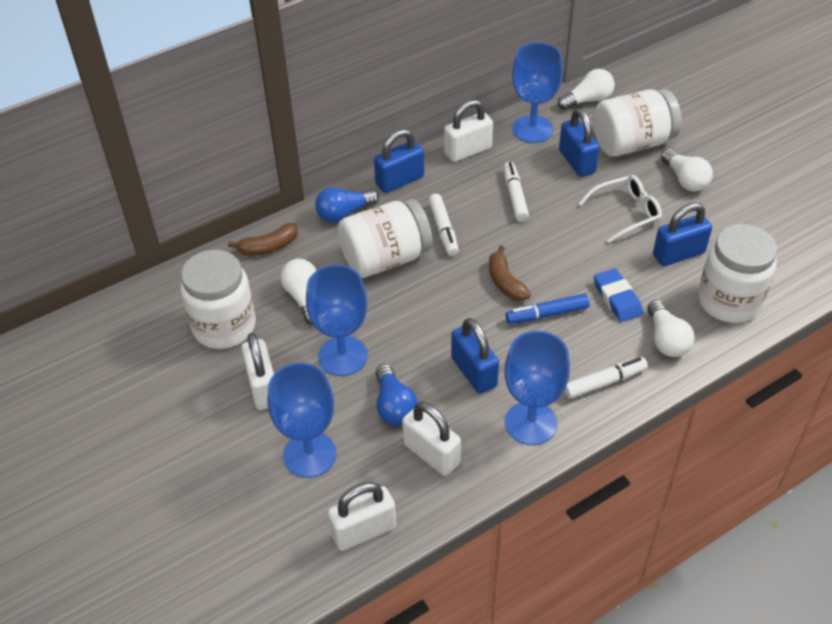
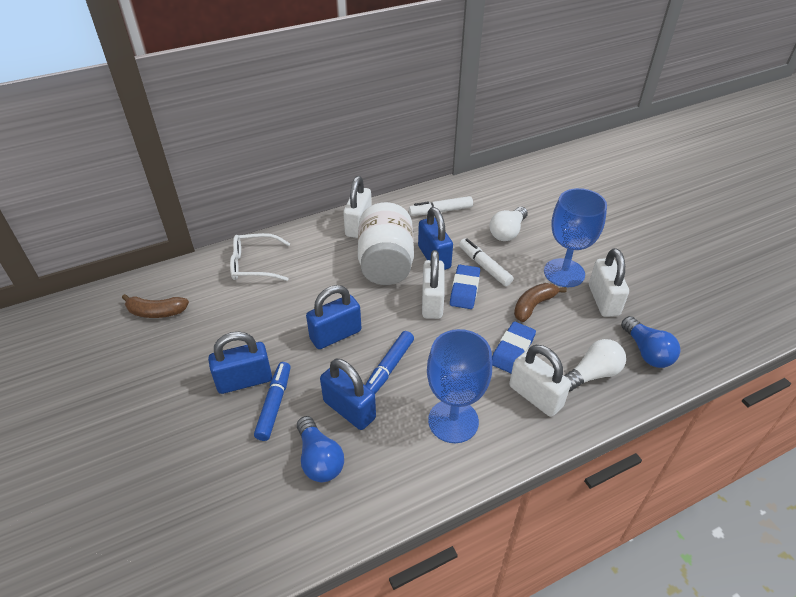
blue eraser: [594,268,643,322] = 1 -> [450,265,480,309] [492,322,536,373] = 2
blue goblet: [267,363,336,478] [306,265,367,376] [504,331,570,445] [512,42,563,143] = 4 -> [427,329,492,443] [544,188,607,287] = 2
blue marker: [505,294,590,324] = 1 -> [254,362,291,441] [365,331,414,394] = 2
white jar: [180,250,256,349] [338,199,433,278] [593,89,682,157] [698,224,777,323] = 4 -> [358,202,414,285] = 1
white light bulb: [280,259,316,325] [557,69,615,110] [647,300,694,357] [661,149,713,192] = 4 -> [490,207,528,241] [565,339,626,391] = 2
white marker: [429,194,459,256] [503,162,529,222] [564,357,648,399] = 3 -> [409,196,473,216] [459,238,513,286] = 2

